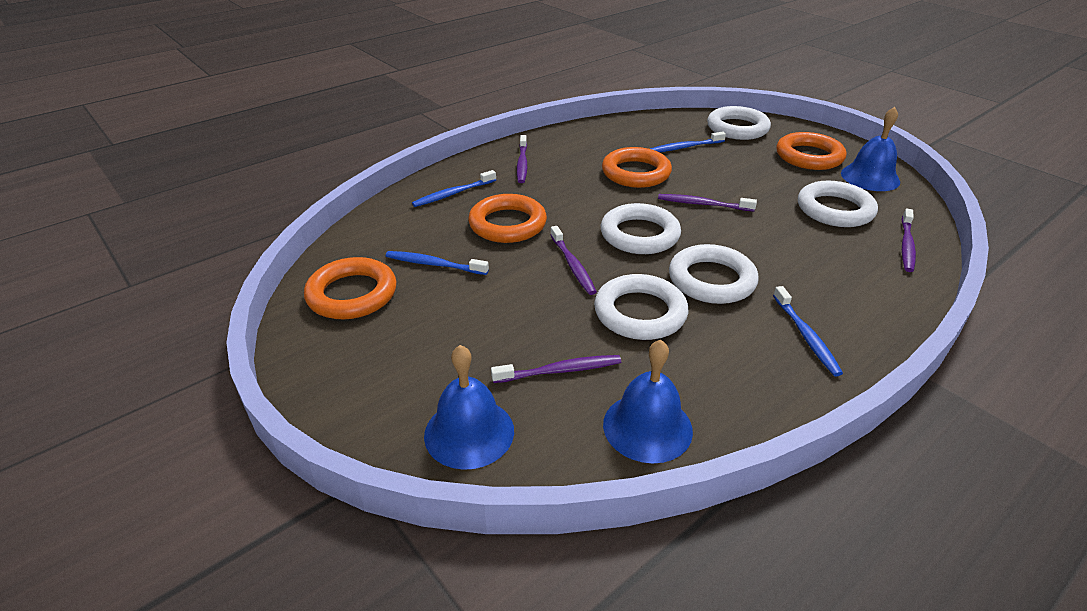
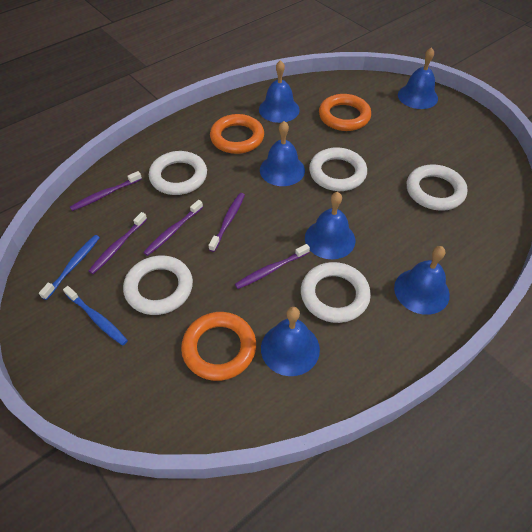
blue bell: [424,345,514,470] [603,340,693,463] [841,107,900,191] = 3 -> [259,60,300,123] [260,121,305,186] [261,307,320,376] [305,192,355,259] [394,246,450,315] [398,47,438,109] = 6
blue toothbrush: [386,251,489,275] [412,170,496,207] [650,132,726,152] [773,286,843,376] = 4 -> [39,235,100,300] [63,286,128,345] = 2
orange ring: [304,257,396,319] [468,194,547,243] [602,147,672,188] [776,132,846,170] = 4 -> [181,312,256,381] [210,114,264,154] [319,94,371,131] = 3

